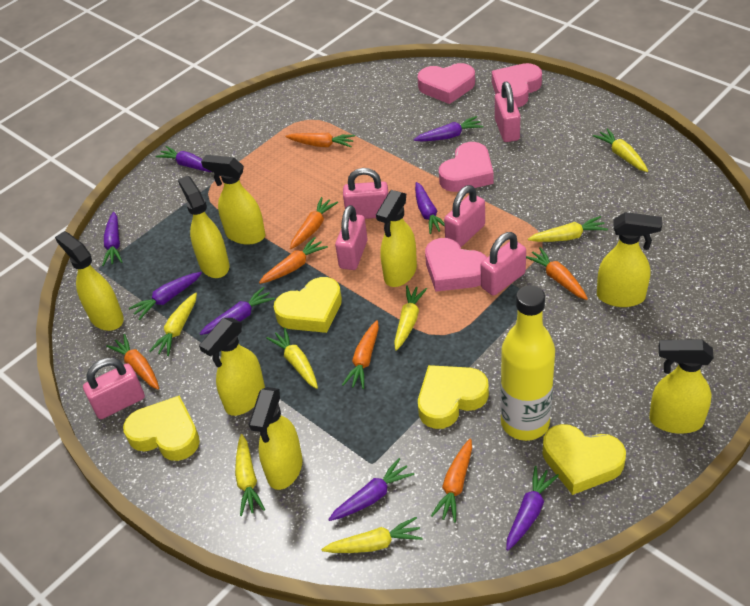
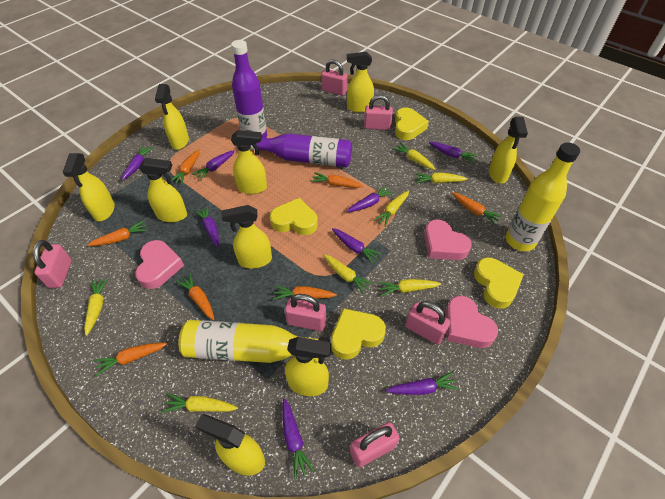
pink heart: [418,63,475,104] [425,238,487,292] [439,142,494,192] [492,63,542,108] = 4 -> [135,240,184,289] [424,219,472,260] [445,296,498,348] = 3
purple bottle: none = 0 -> [231,40,267,138] [251,133,352,167] = 2
yellow bottle: [500,285,555,441] = 1 -> [178,320,329,363] [506,142,580,251] = 2
yellow spray bottle: [55,231,124,331] [178,176,229,278] [199,318,265,416] [201,155,265,245] [249,387,303,490] [376,190,417,287] [597,212,662,307] [649,339,714,434] = 8 -> [62,153,115,221] [139,158,187,222] [155,84,189,150] [195,414,265,475] [221,205,272,269] [231,130,267,194] [285,337,331,396] [347,52,374,113] [489,117,528,184] = 9

